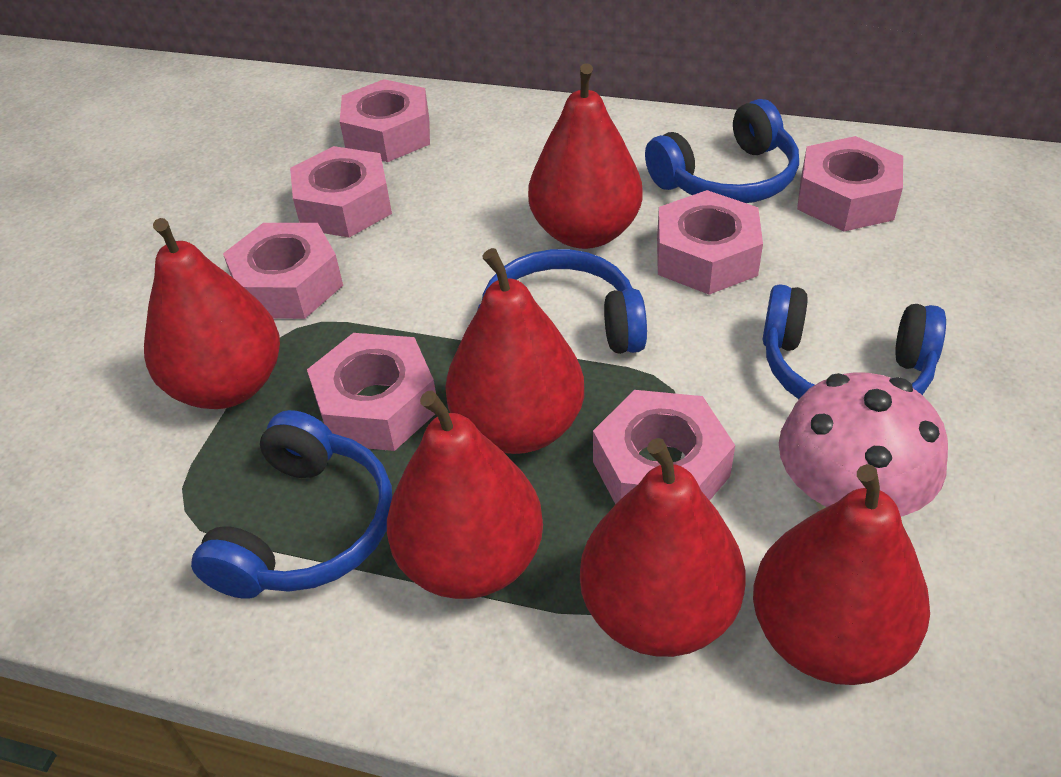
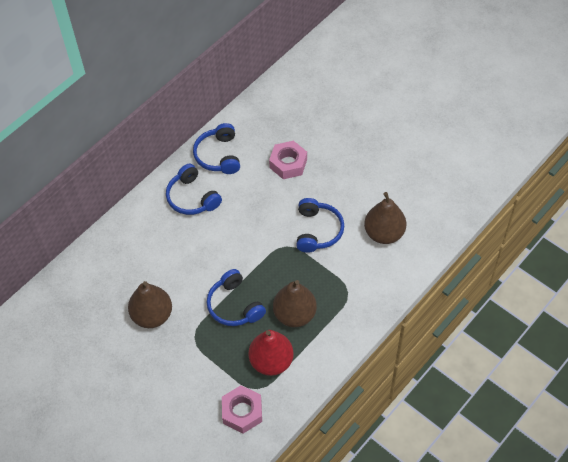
brown pear: none = 0 -> [128,281,172,328] [273,280,317,327] [364,192,406,244] = 3
pink mushroom: [779,372,948,517] = 1 -> none = 0
pink nut: [223,223,343,319] [290,146,392,238] [307,333,436,451] [340,79,430,162] [593,390,735,505] [657,190,763,295] [797,136,903,232] = 7 -> [222,385,262,434] [269,141,307,179] = 2
red pear: [144,218,280,409] [387,391,543,599] [445,248,584,454] [528,63,643,249] [580,438,746,657] [753,464,930,685] = 6 -> [249,330,294,376] = 1

